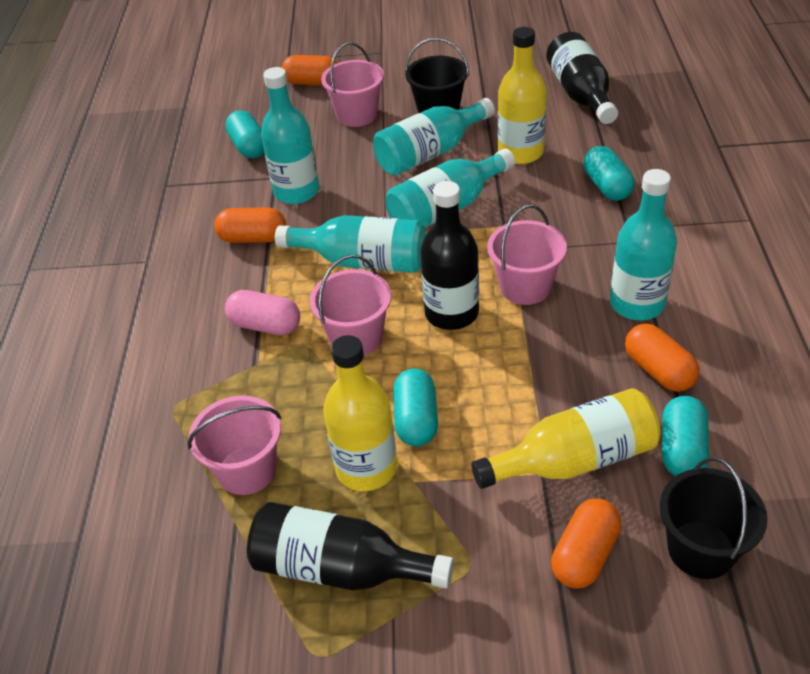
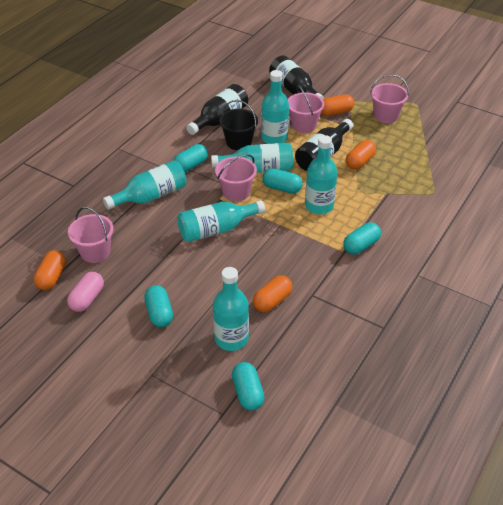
black bucket: [405,38,469,113] [660,457,768,579] = 2 -> [219,100,258,150] = 1
turquoise bottle: [261,67,319,204] [275,215,426,273] [373,98,495,176] [386,149,515,227] [610,169,677,320] = 5 -> [103,160,187,210] [177,200,265,242] [211,143,293,173] [213,267,249,351] [261,70,289,144] [305,135,337,214] = 6
turquoise capsule: [225,110,264,158] [393,368,438,446] [583,146,635,201] [662,396,709,476] = 4 -> [144,285,173,327] [174,144,208,172] [232,362,265,411] [262,168,303,194] [343,222,381,255] = 5
yellow bottle: [323,335,397,491] [471,388,660,489] [498,27,547,164] = 3 -> none = 0

